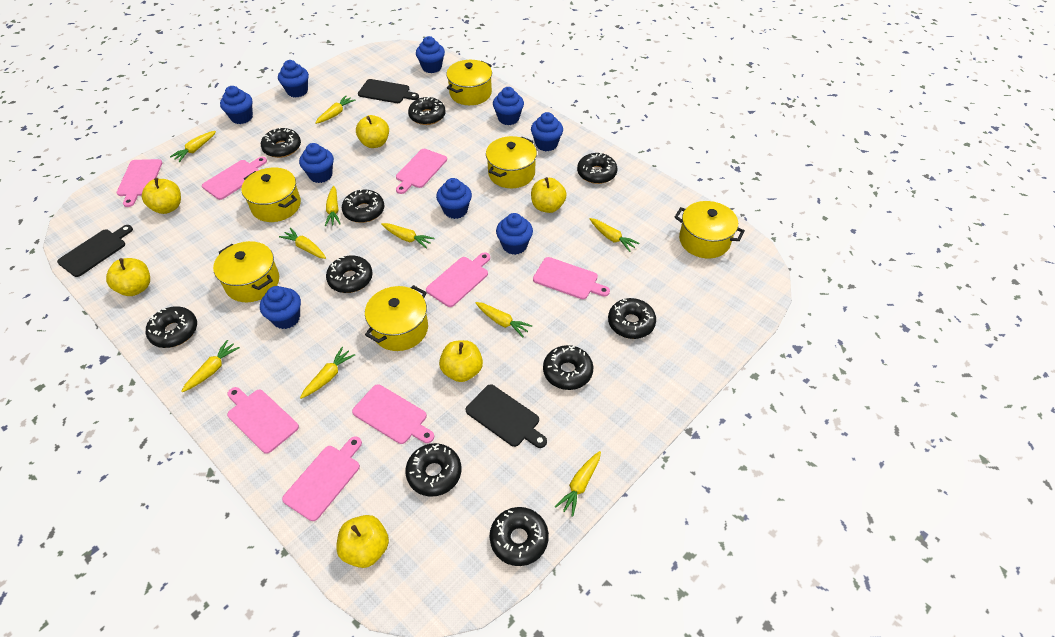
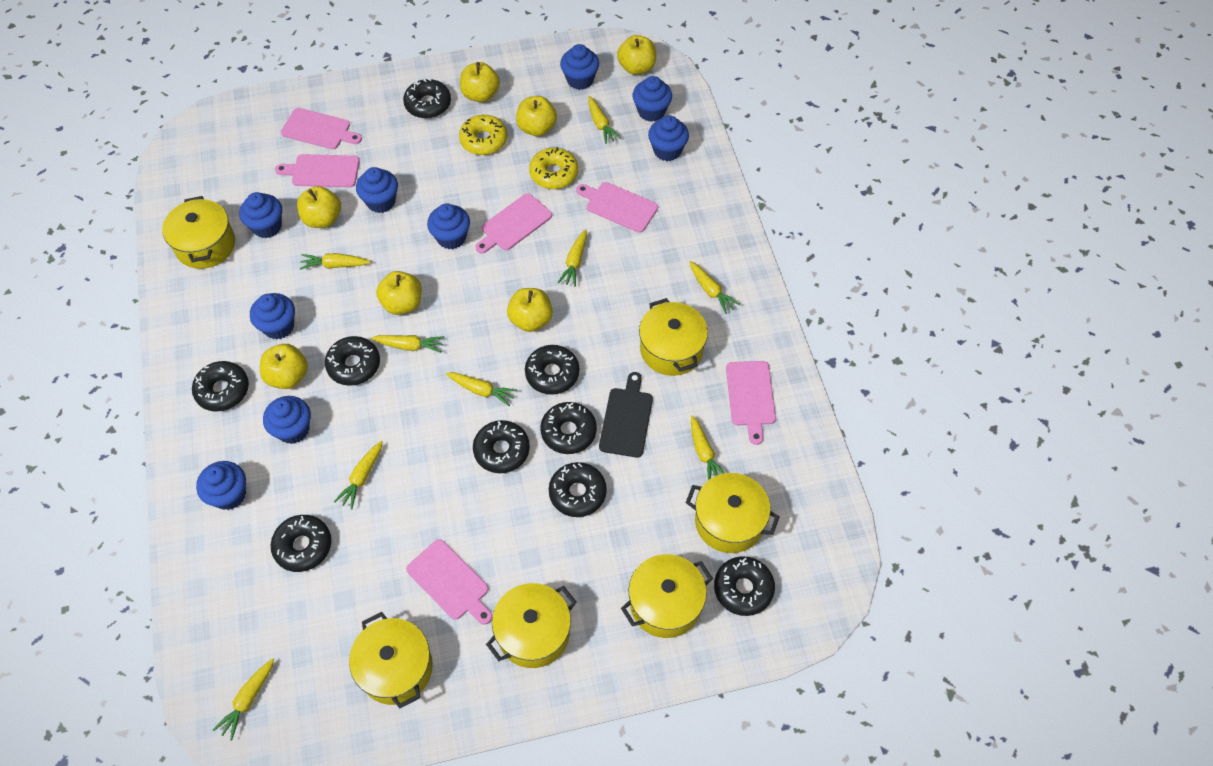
black cutting board: [57,225,133,277] [358,79,419,103] [466,384,547,448] = 3 -> [599,372,653,458] = 1
black donut: [146,306,197,348] [261,127,301,158] [326,255,373,293] [342,189,384,223] [405,443,461,497] [408,96,446,125] [490,507,549,566] [543,345,593,390] [577,152,617,184] [608,298,656,339] = 10 -> [192,361,249,411] [271,515,331,572] [325,336,380,386] [403,78,451,118] [473,420,530,473] [525,345,579,395] [540,402,597,454] [549,462,607,517] [714,556,775,616] = 9
pink cutting board: [117,159,162,207] [202,157,267,200] [227,387,299,454] [282,436,362,521] [352,384,434,444] [396,149,447,194] [426,252,490,307] [533,257,610,299] = 8 -> [275,154,360,187] [281,108,362,149] [406,539,492,625] [475,193,552,254] [576,182,658,233] [726,361,776,445] = 6
yellow apple: [106,258,150,296] [142,178,181,214] [336,515,389,568] [356,115,389,148] [439,340,483,382] [531,177,567,213] = 6 -> [260,344,308,389] [297,186,341,228] [376,271,422,315] [460,62,500,102] [507,288,553,332] [516,96,557,136] [617,35,656,75] = 7
yellow carrot: [170,131,216,162] [181,340,240,392] [279,228,326,259] [300,347,355,399] [315,96,355,124] [325,186,340,226] [381,223,435,249] [476,302,532,337] [555,451,601,517] [590,218,639,252] = 10 -> [213,658,274,741] [300,253,371,270] [334,441,383,509] [371,335,445,353] [446,372,517,406] [558,229,587,287] [588,96,621,144] [689,261,740,314] [691,415,725,480] = 9
yellow donut: none = 0 -> [459,115,507,155] [529,147,578,189] = 2

